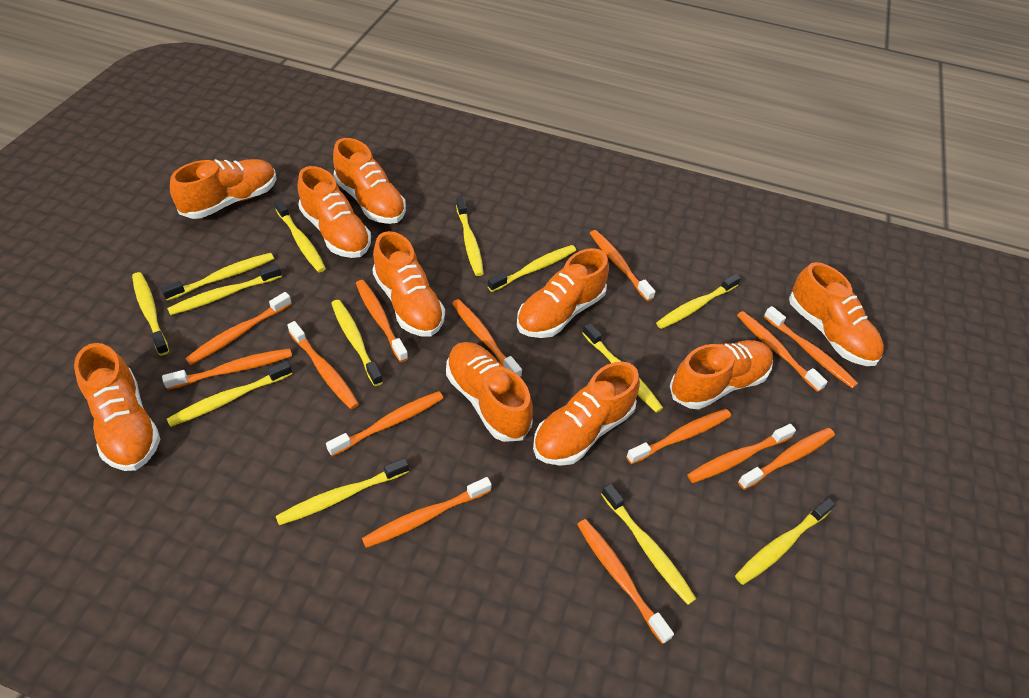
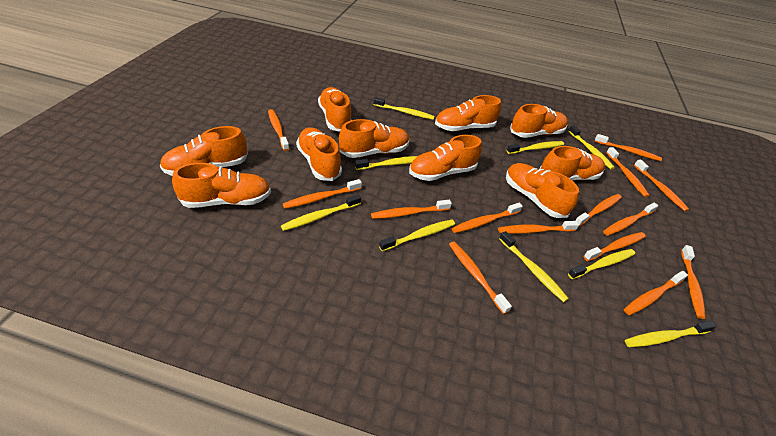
yellow toothbrush: [132,272,169,356] [160,253,274,301] [167,264,282,315] [167,361,292,427] [274,199,326,272] [276,458,409,525] [331,300,383,386] [456,197,484,276] [488,245,576,292] [582,323,663,413] [601,483,696,605] [656,274,741,329] [735,498,835,585] = 13 -> [281,194,361,231] [355,156,418,170] [373,97,435,120] [379,219,455,251] [499,231,569,302] [507,141,564,154] [568,125,615,170] [568,249,635,279] [625,321,716,347] = 9

